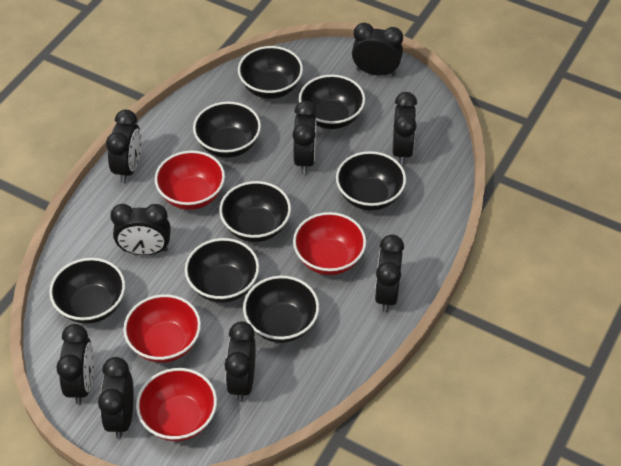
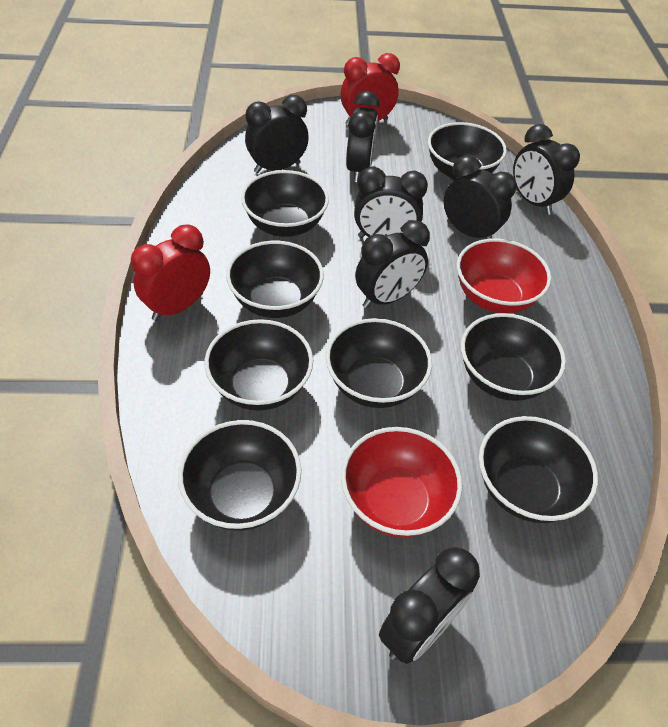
black clock: [56,324,94,405] [98,357,134,439] [106,110,142,183] [110,204,171,255] [225,321,256,402] [293,101,317,174] [352,23,403,76] [375,234,404,312] [392,92,417,165] = 9 -> [245,95,309,173] [346,91,380,182] [354,167,428,238] [355,220,430,309] [379,547,480,664] [444,155,517,239] [513,124,580,215] = 7
red bowl: [123,294,201,363] [136,368,217,441] [155,151,225,210] [293,212,366,275] = 4 -> [341,427,462,537] [457,238,551,313] = 2
red clock: none = 0 -> [131,225,210,321] [341,53,400,126] = 2

